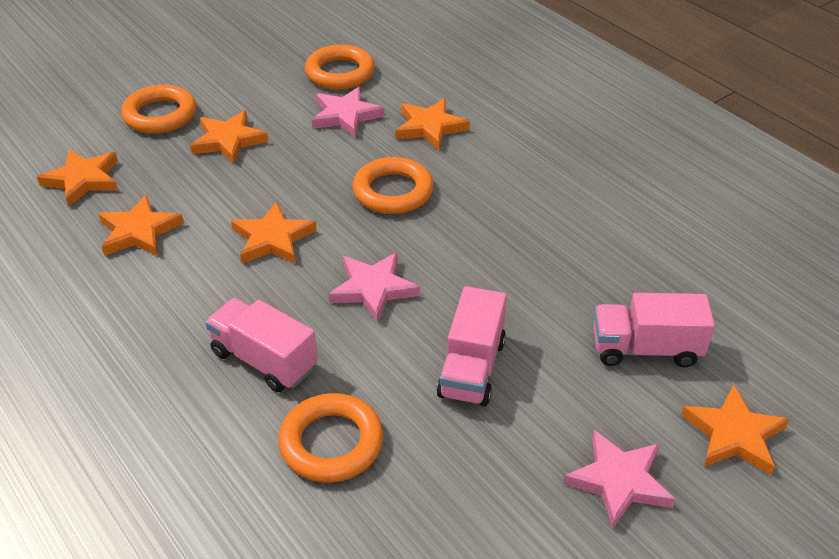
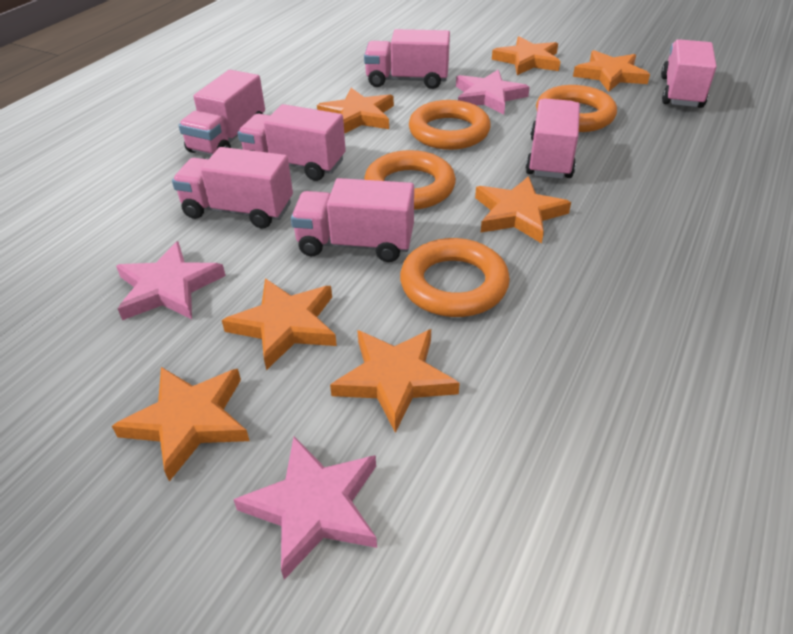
orange star: [37,150,118,206] [98,195,184,256] [190,111,269,164] [231,202,317,264] [396,98,470,150] [681,385,790,475] = 6 -> [112,367,250,481] [222,278,337,370] [317,88,394,134] [330,329,460,433] [475,176,571,243] [492,37,561,75] [573,50,650,92] = 7
pink truck: [205,298,318,392] [437,286,507,406] [593,293,715,367] = 3 -> [172,147,293,228] [178,70,265,155] [238,104,346,181] [291,178,414,262] [364,29,450,89] [526,99,580,179] [661,39,717,108] = 7

